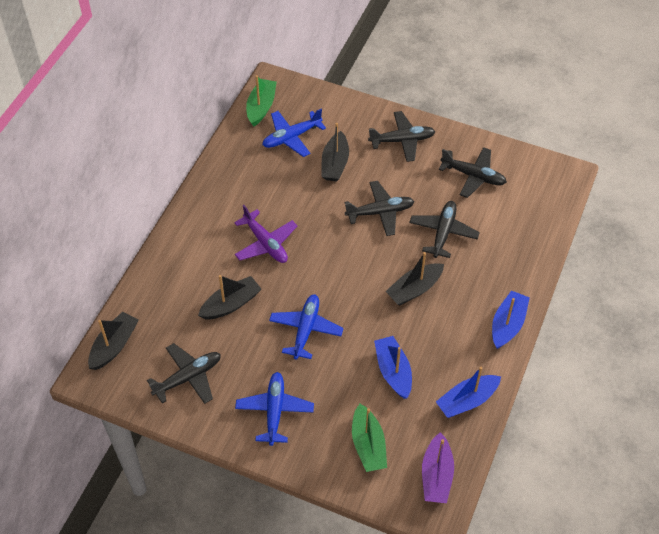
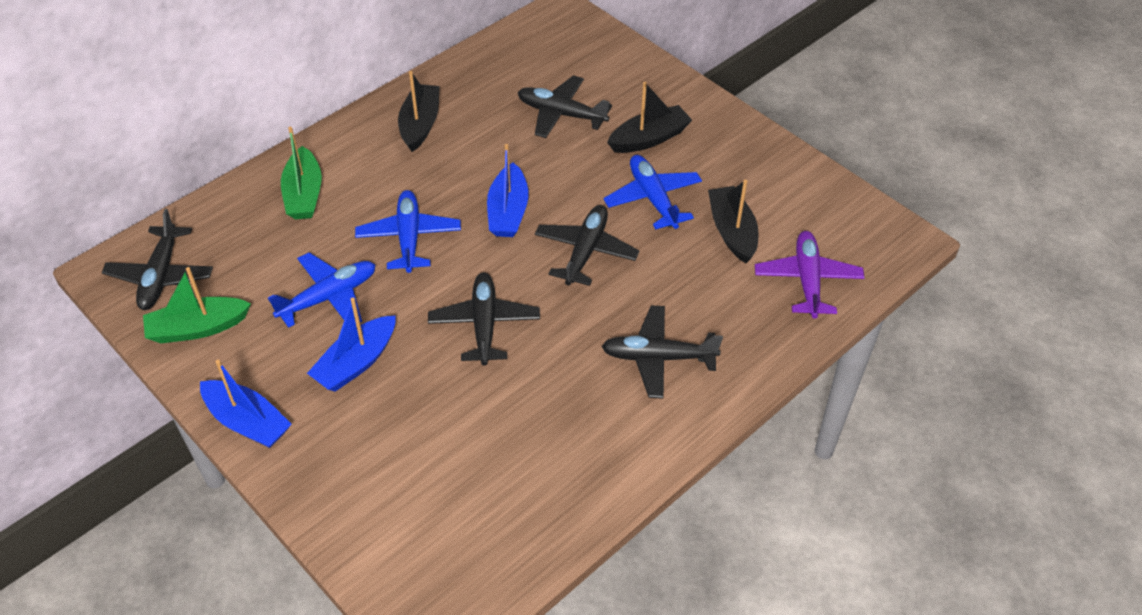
black boat: [88,311,139,370] [198,275,261,319] [322,123,349,182] [385,252,444,305] = 4 -> [398,71,440,152] [607,82,692,153] [708,180,759,263] = 3
purple boat: [422,432,454,503] = 1 -> none = 0

